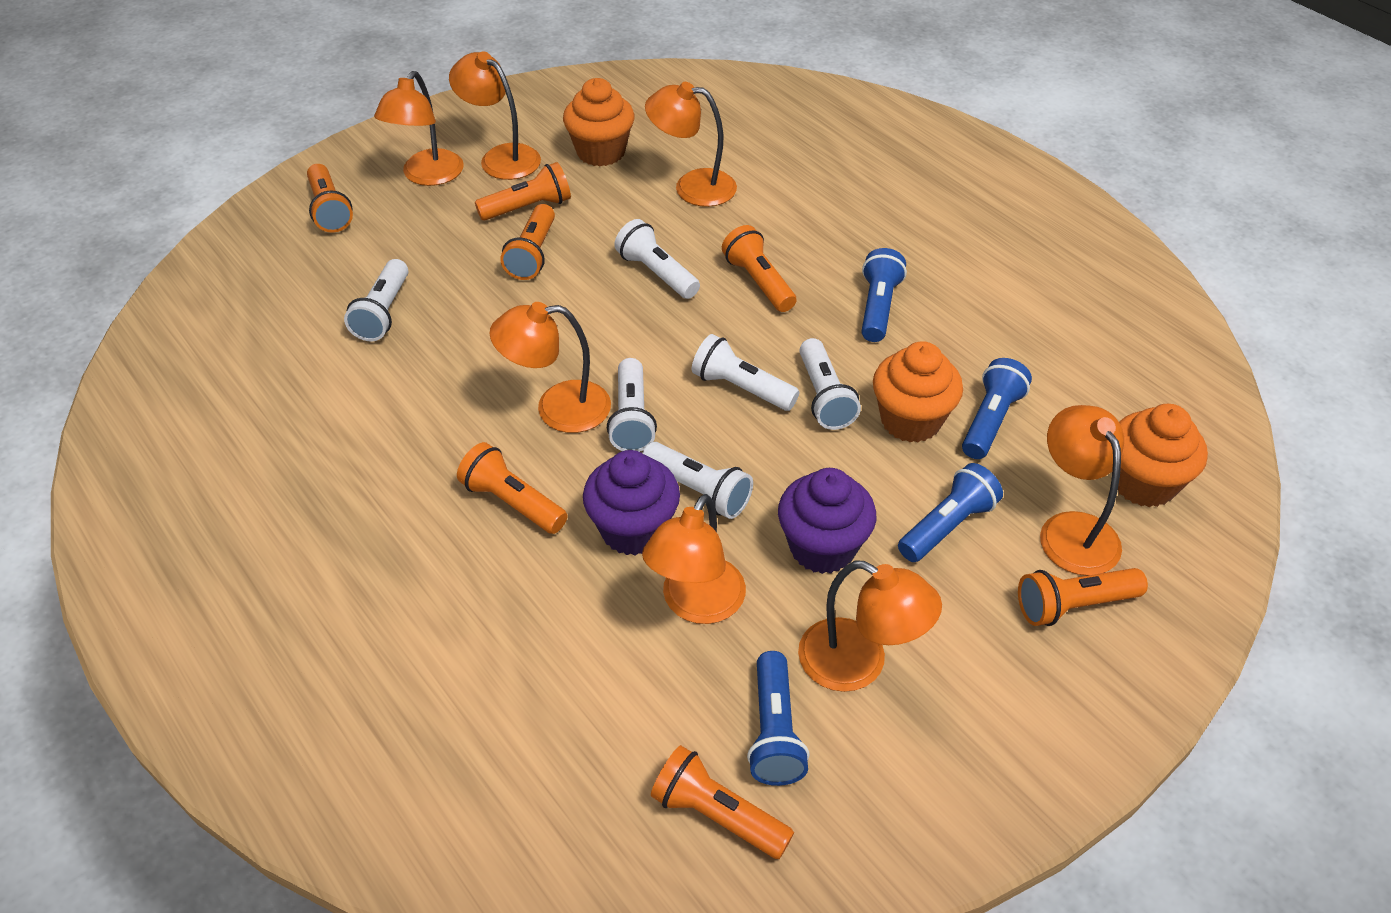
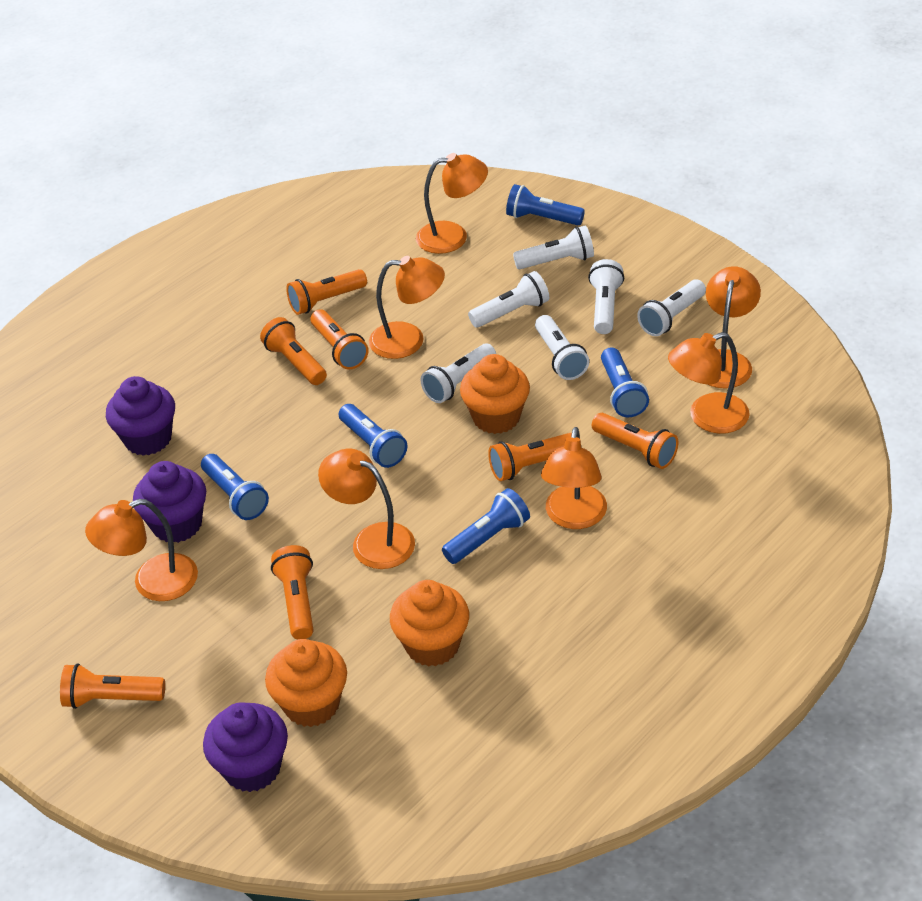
blue flashlight: [747,651,810,786] [861,248,907,342] [898,463,1003,562] [962,358,1032,459] = 4 -> [201,454,269,520] [339,404,407,468] [442,488,530,564] [506,184,585,225] [601,347,649,417] = 5
purple cupcake: [583,450,680,555] [778,468,876,574] = 2 -> [106,376,175,456] [133,461,206,543] [203,702,288,792] = 3

